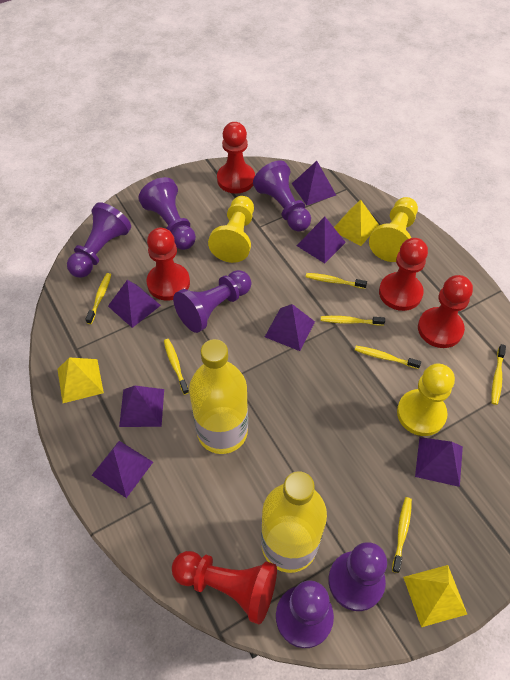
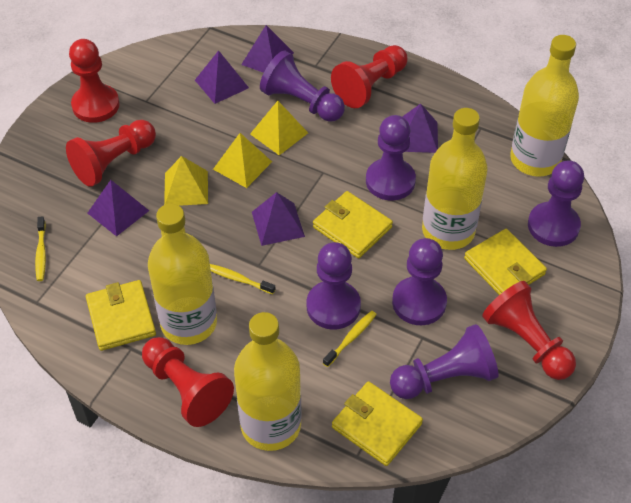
purple pyramid: [92,441,153,498] [108,280,161,328] [119,386,164,427] [265,304,315,351] [292,161,336,205] [297,217,346,263] [415,437,463,487] = 7 -> [88,180,149,237] [195,50,249,104] [241,25,294,73] [252,192,305,246] [402,104,438,153] = 5
yellow bottle: [189,339,248,454] [261,471,327,573] = 2 -> [148,204,217,345] [234,312,302,451] [422,108,488,250] [510,35,579,177] = 4
yellow pawn: [208,196,254,263] [369,197,418,262] [397,364,455,436] = 3 -> none = 0
yellow toothbrush: [85,273,111,324] [164,339,189,395] [306,273,367,289] [321,316,385,326] [355,346,421,369] [392,497,412,573] [492,344,506,405] = 7 -> [35,216,46,281] [210,264,275,294] [323,311,377,367] = 3
yellow wallet: none = 0 -> [86,280,156,351] [313,191,393,258] [332,381,423,466] [464,229,547,295] = 4

